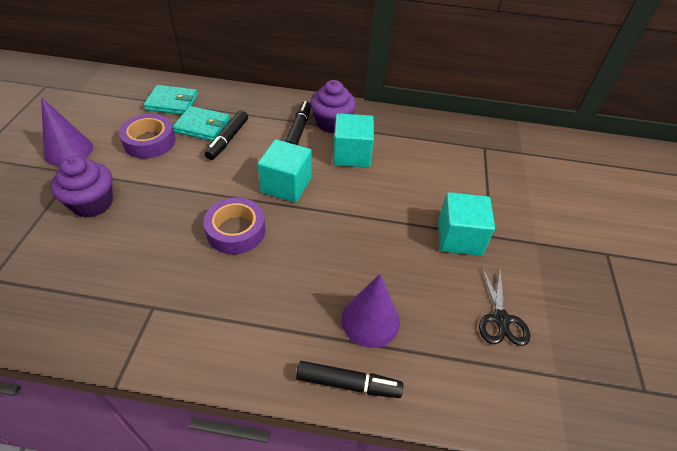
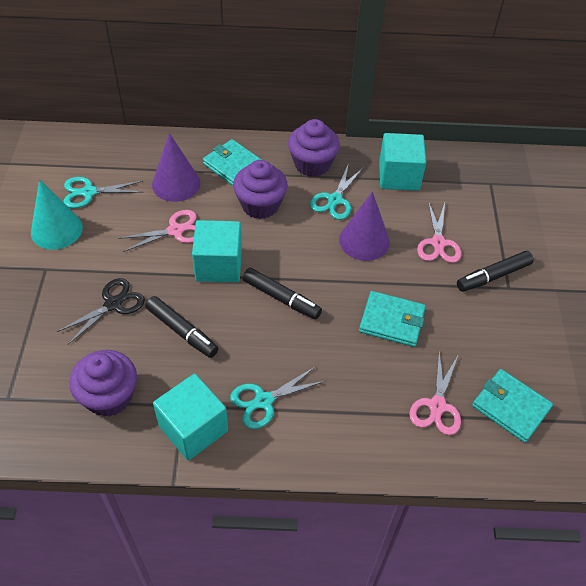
pink scissors: none = 0 -> [118,210,197,252] [409,351,461,435] [417,201,461,263] = 3
purple cupcake: [51,156,113,218] [310,80,356,133] = 2 -> [69,350,137,417] [233,160,288,219] [288,119,340,177] = 3
purple tape: [119,114,175,159] [203,197,266,254] = 2 -> none = 0
turquoise cone: none = 0 -> [31,179,83,250] = 1
turquoise scissors: none = 0 -> [64,177,144,208] [230,366,325,429] [310,163,364,220] = 3
turquoise wallet: [144,85,197,115] [173,106,230,141] = 2 -> [203,139,262,186] [359,291,426,347] [472,369,553,443] = 3

